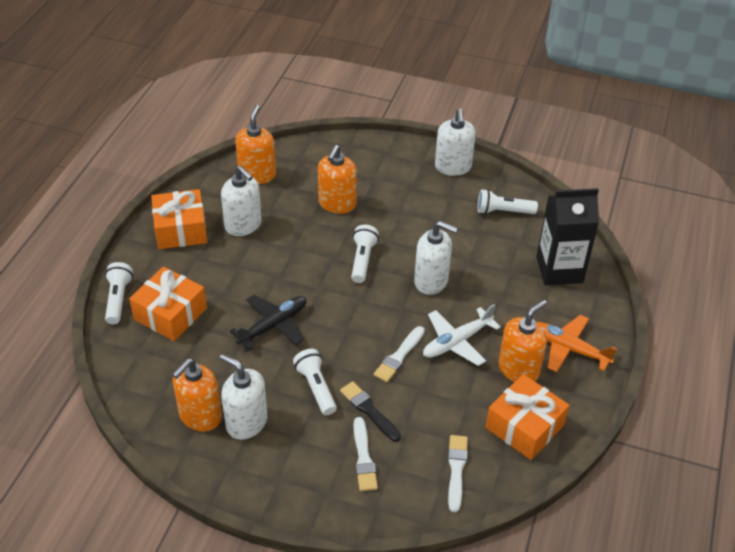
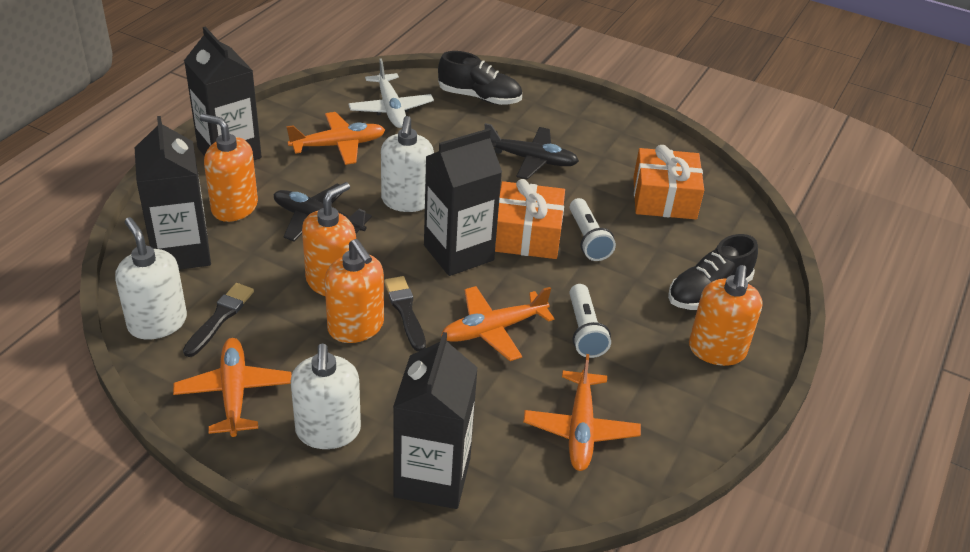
black brush: [340,381,401,442] = 1 -> [183,283,254,357] [384,276,426,352] = 2
black carton: [536,188,599,285] = 1 -> [135,116,211,270] [184,27,262,160] [393,332,478,509] [424,128,502,276] = 4
black plane: [230,295,306,350] = 1 -> [273,184,372,241] [485,123,579,180] = 2
black shoe: none = 0 -> [438,51,522,105] [668,234,758,310] = 2
orange gift: [129,266,207,341] [151,189,207,249] [486,374,569,460] = 3 -> [495,179,565,259] [633,145,704,219] = 2
orange plane: [537,315,617,372] = 1 -> [173,338,292,437] [286,112,385,165] [441,286,555,361] [523,354,641,471] = 4
white brush: [353,417,378,491] [374,326,425,382] [448,435,468,512] = 3 -> none = 0
white flashlight: [105,262,133,324] [293,349,337,415] [351,225,379,283] [478,189,538,214] = 4 -> [569,284,611,358] [570,198,616,261] = 2
white soap dispenser: [219,354,267,440] [221,165,262,236] [414,221,458,295] [435,108,476,176] = 4 -> [115,217,187,340] [291,343,361,449] [381,116,434,212] = 3

